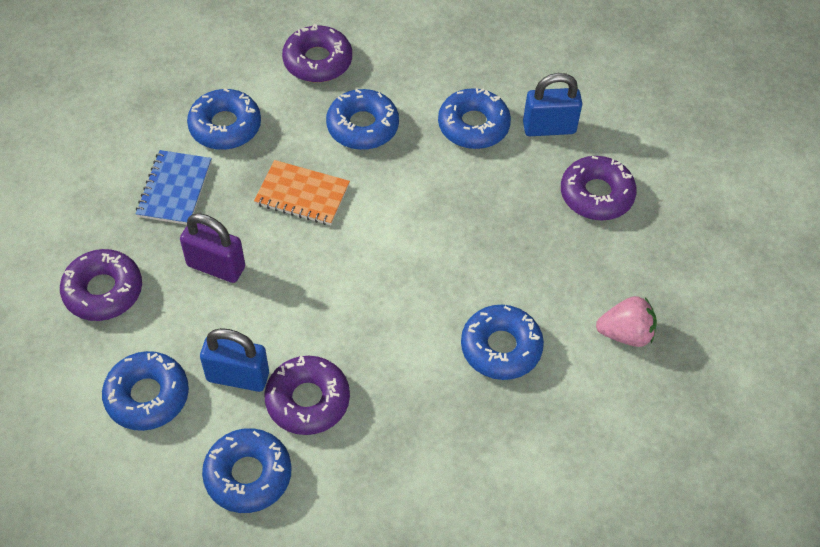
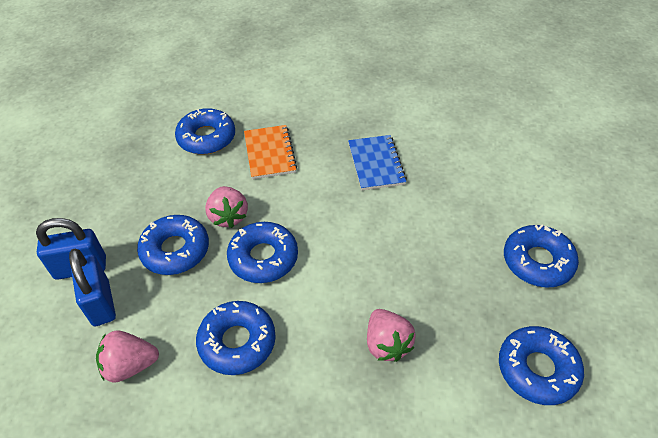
pink strawberry: [596,296,657,347] = 1 -> [96,331,159,383] [205,186,248,228] [367,309,416,362] = 3
purple donut: [60,249,142,321] [264,356,350,435] [282,24,352,82] [561,156,637,221] = 4 -> none = 0
purple padlock: [180,213,245,283] = 1 -> none = 0

